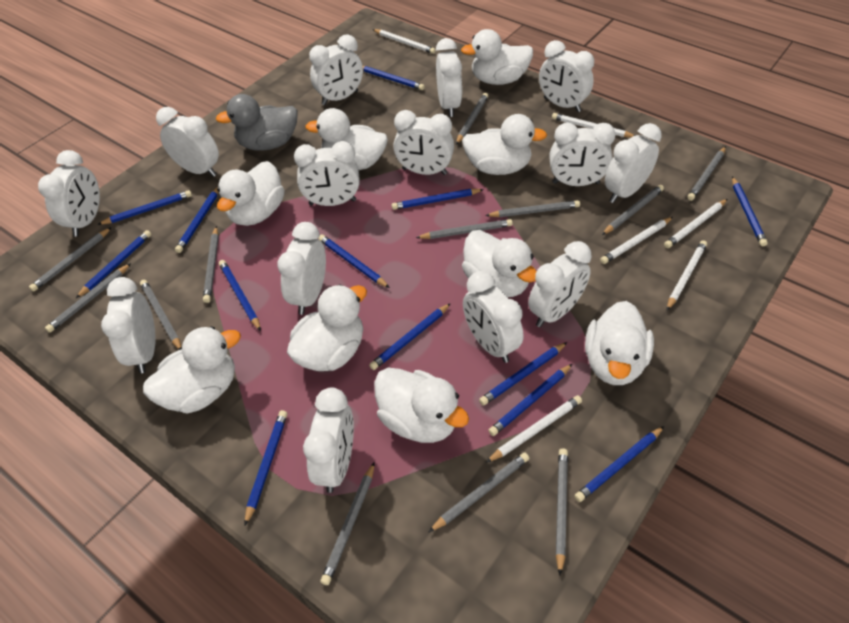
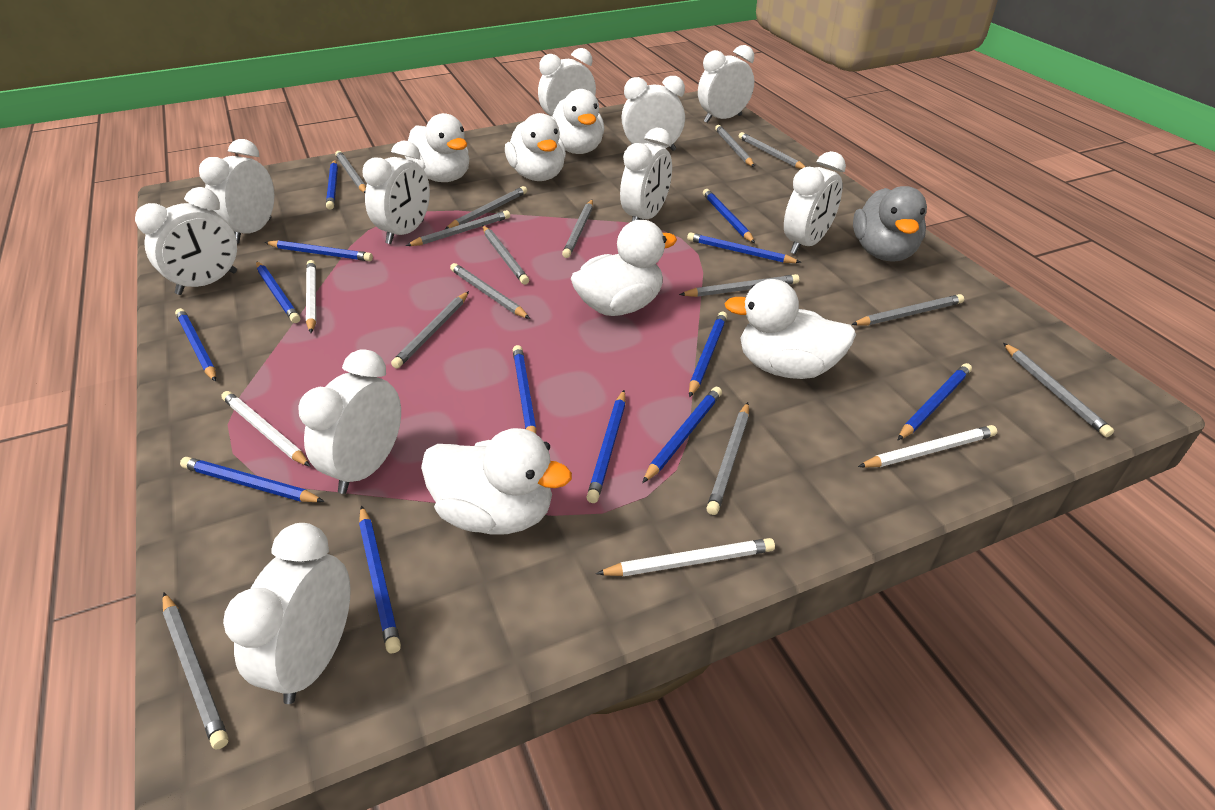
grey pencil: [29,227,112,292] [45,263,131,333] [140,280,182,350] [203,226,219,303] [320,462,375,585] [416,219,513,239] [429,452,529,532] [456,93,488,145] [485,200,580,217] [556,448,568,575] [602,185,664,235] [688,146,726,201] = 12 -> [162,592,229,750] [335,151,366,193] [391,291,469,368] [406,210,510,246] [444,186,527,230] [450,263,530,319] [483,226,529,284] [562,200,593,258] [679,274,799,297] [706,402,749,515] [715,125,754,167] [739,132,806,169] [851,294,964,325] [1003,343,1114,437] = 14
white clock: [38,150,100,237] [101,277,156,373] [156,107,219,177] [277,222,326,315] [294,141,360,206] [303,387,354,493] [309,34,363,105] [393,110,454,175] [436,38,462,117] [463,271,524,363] [528,241,592,327] [539,40,594,112] [549,123,616,186] [605,123,662,203] = 14 -> [135,187,237,295] [199,139,274,244] [223,523,351,704] [298,349,401,494] [362,141,430,244] [538,48,596,116] [620,128,672,221] [621,76,685,151] [698,45,754,123] [784,151,846,255] = 10
white duck: [143,326,241,414] [217,161,285,226] [287,284,367,371] [306,108,388,170] [374,368,469,443] [461,29,533,85] [462,114,547,175] [462,230,537,297] [585,301,654,385] = 9 -> [405,113,470,182] [421,428,572,535] [505,113,566,181] [550,89,604,154] [571,220,677,316] [724,279,856,379] = 6
white pencil: [372,29,436,54] [486,395,582,463] [552,113,635,137] [600,217,673,264] [664,199,727,248] [667,240,707,310] = 6 -> [221,391,310,467] [306,260,316,333] [596,538,775,576] [858,425,997,468] = 4

